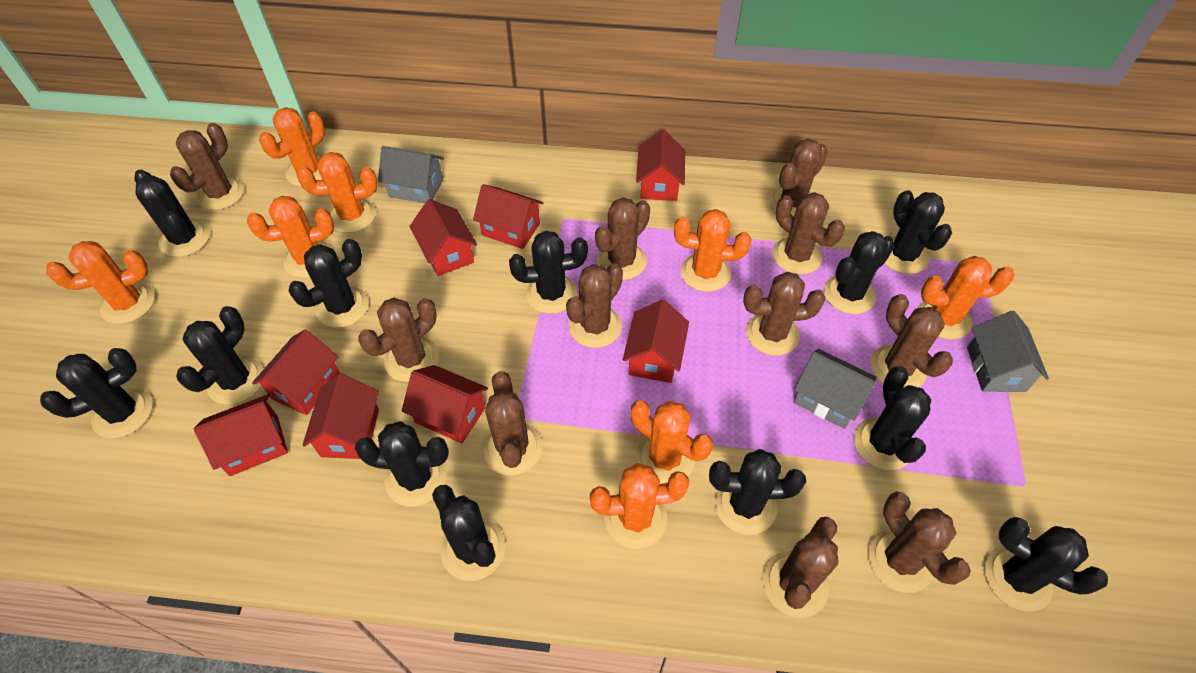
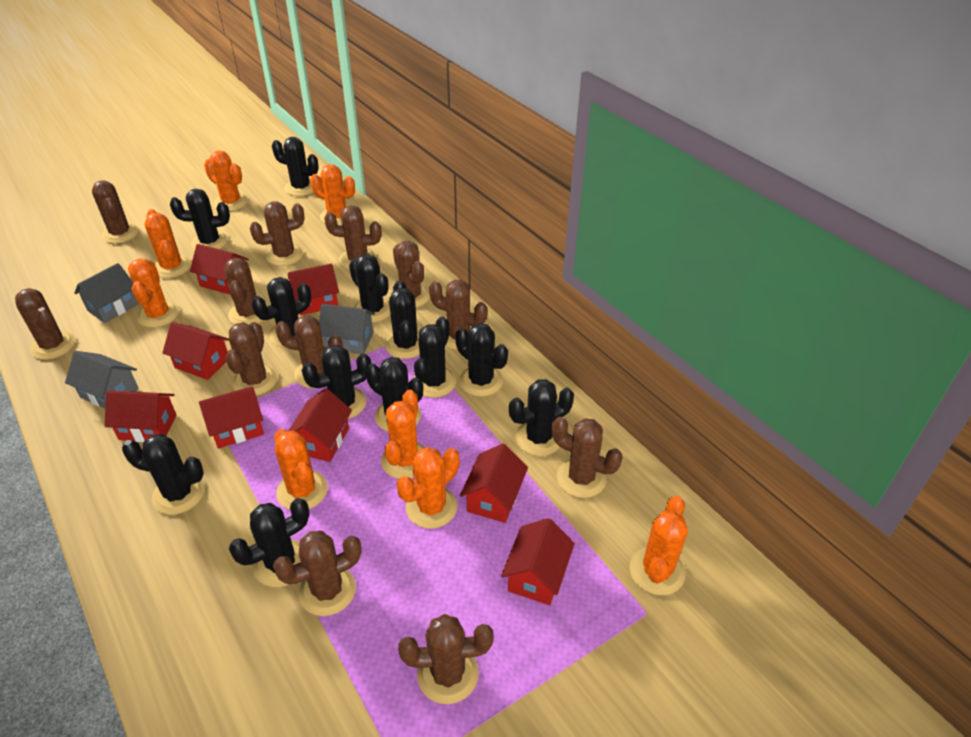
brown cactus: [170,123,244,210] [358,298,439,382] [483,371,542,475] [566,263,623,348] [595,198,650,280] [743,272,825,356] [762,517,838,618] [769,139,828,216] [772,192,845,275] [868,491,971,593] [871,294,953,388] = 11 -> [15,288,76,360] [92,180,139,244] [224,258,268,325] [226,322,278,396] [250,201,305,266] [273,531,362,616] [275,315,343,388] [324,205,382,270] [393,241,430,307] [398,614,493,704] [429,280,488,350] [552,417,623,498] = 12

